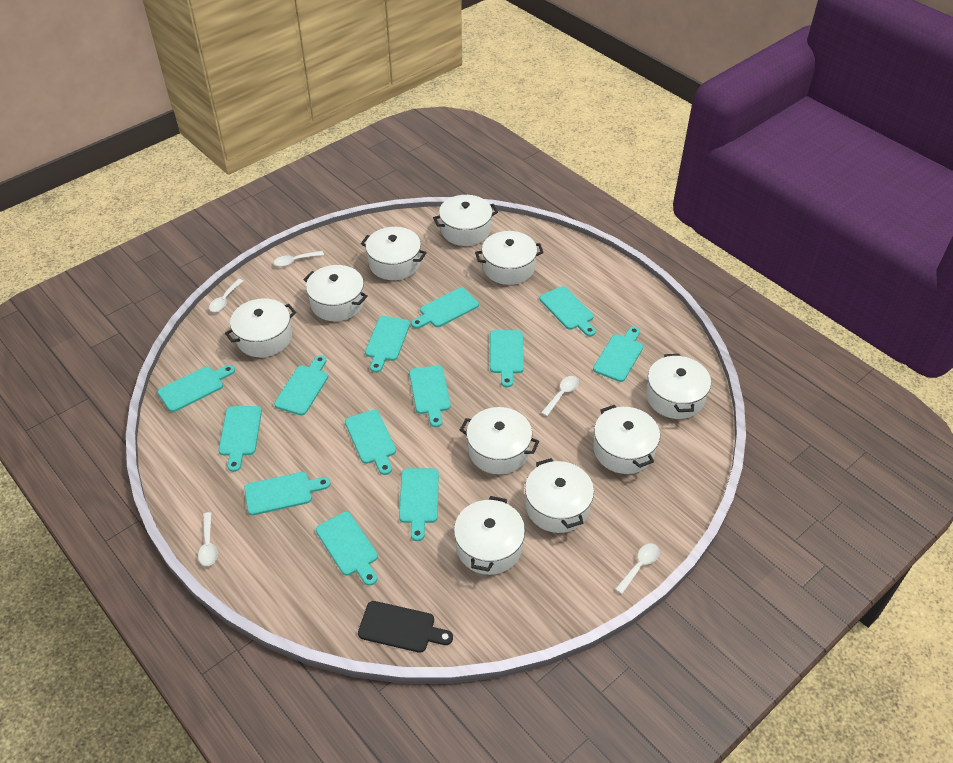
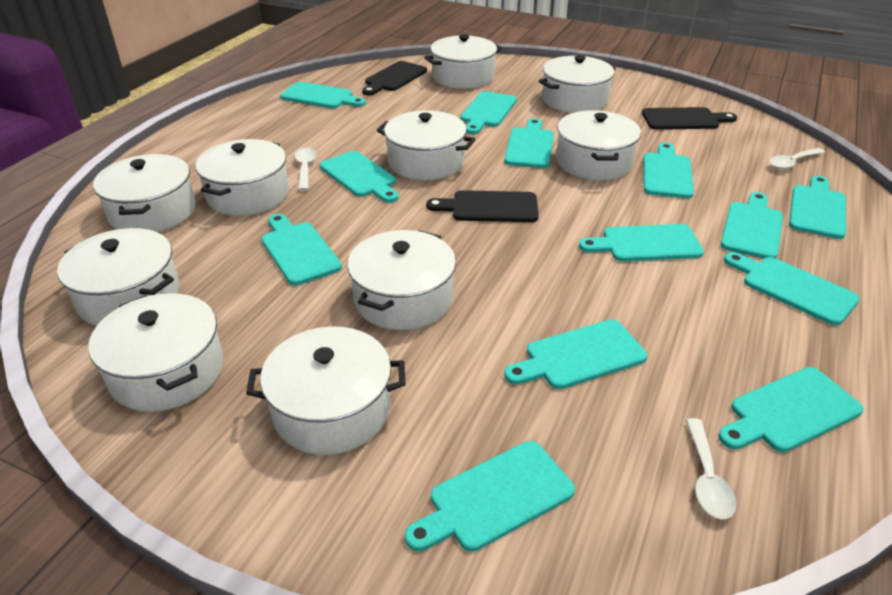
black cutting board: [358,601,453,653] = 1 -> [362,61,427,95] [426,190,539,222] [642,107,737,130] = 3
white spoon: [198,512,218,566] [209,279,243,312] [274,251,324,267] [541,376,579,416] [615,543,659,594] = 5 -> [295,148,317,191] [686,418,736,520] [769,148,825,169] = 3

